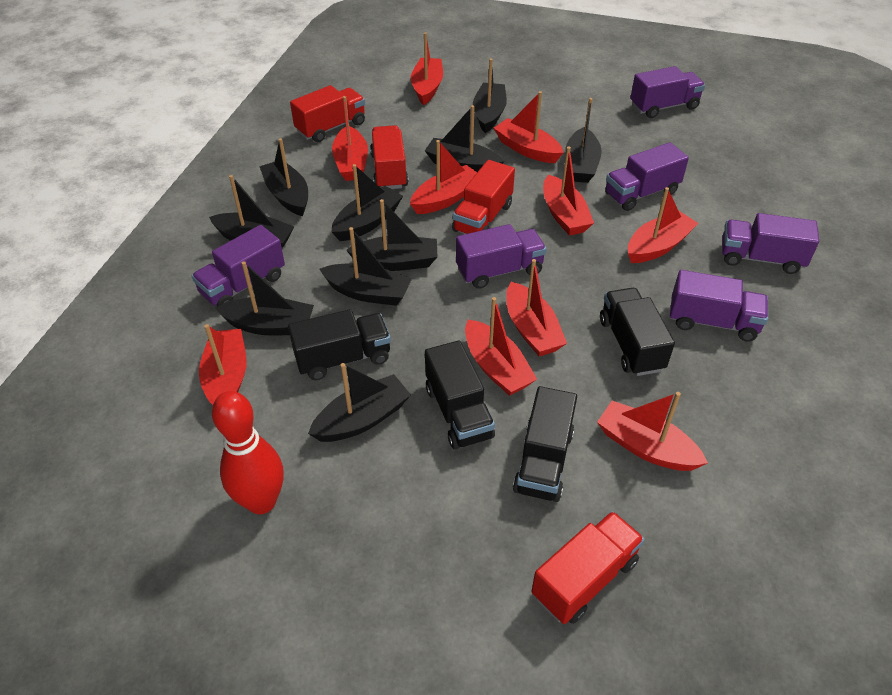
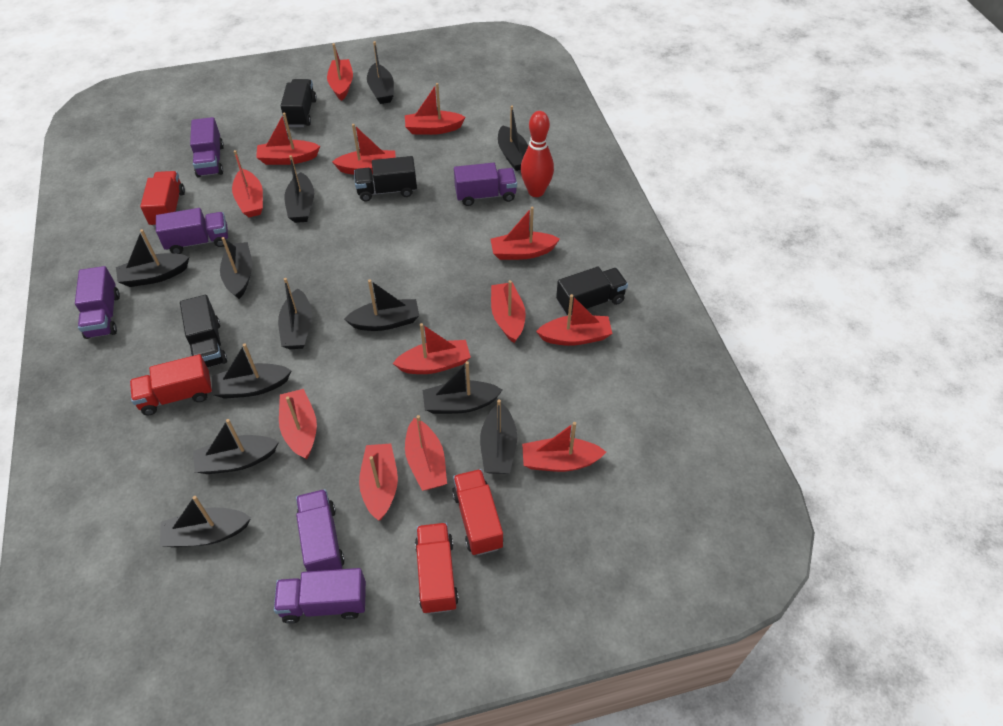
black boat: [209,175,294,248] [215,261,314,335] [259,138,308,216] [308,363,411,442] [320,227,412,306] [332,164,403,241] [346,199,438,271] [425,105,504,172] [473,58,507,133] [566,98,602,183] = 10 -> [116,229,189,287] [160,496,251,547] [193,419,279,474] [212,344,292,399] [220,237,252,299] [278,278,312,349] [284,155,314,223] [344,280,419,331] [367,41,394,104] [423,361,502,414] [480,399,517,474] [498,106,528,171] = 12
red boat: [199,324,246,405] [332,96,368,181] [410,140,477,214] [411,32,443,105] [465,297,537,396] [494,91,564,163] [506,259,567,356] [543,147,594,236] [597,392,708,471] [628,187,698,263] = 10 -> [232,150,263,217] [256,113,320,165] [279,389,317,460] [327,43,353,101] [332,124,396,175] [359,443,398,521] [392,323,471,374] [405,83,466,135] [405,415,447,491] [490,207,560,260] [491,280,526,343] [522,422,606,472] [536,294,612,346] = 13

